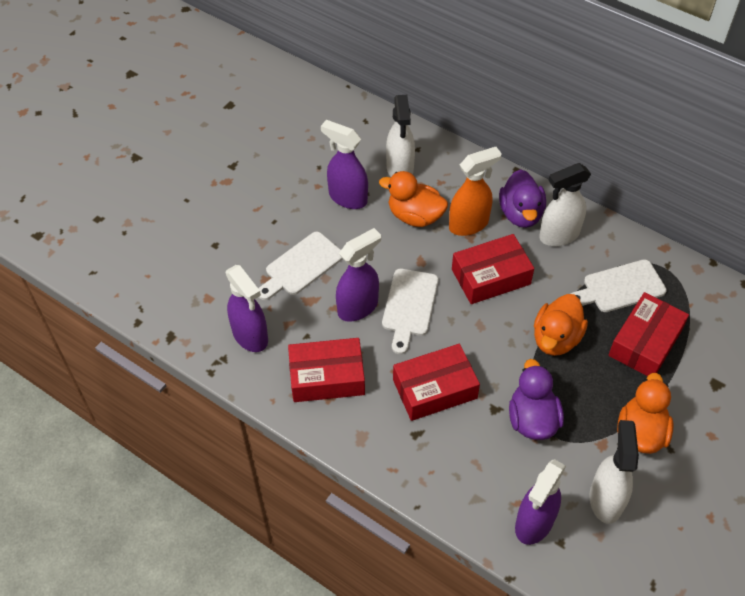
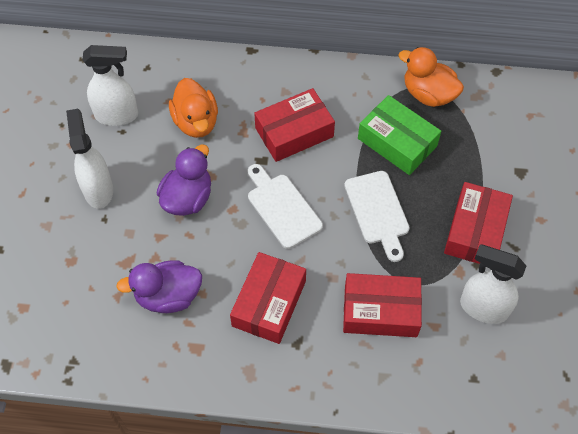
green box: none = 0 -> [358,95,441,175] = 1
orange duck: [379,171,448,227] [534,294,588,356] [617,373,673,454] = 3 -> [169,78,218,138] [398,47,464,107] = 2
orange spray bottle: [449,147,502,236] = 1 -> none = 0
purple spray bottle: [226,265,268,352] [321,120,368,209] [336,228,381,322] [515,459,566,545] = 4 -> none = 0
white cutting board: [258,232,342,300] [382,269,438,354] [570,259,667,312] = 3 -> [248,164,323,249] [344,171,409,262] = 2

